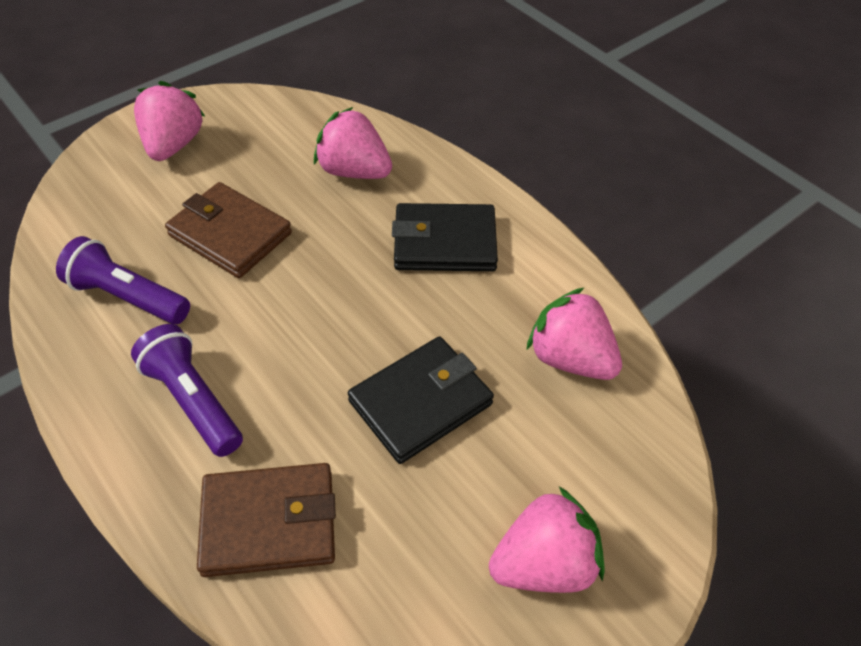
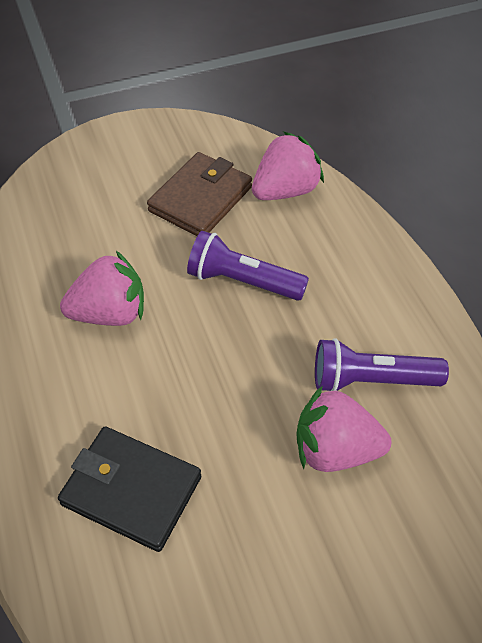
black wallet: [348,337,494,464] [392,203,498,271] = 2 -> [58,426,201,552] = 1
brown wallet: [165,182,292,278] [197,463,336,577] = 2 -> [147,152,252,236] = 1
pink strawberry: [134,81,205,161] [314,107,392,179] [489,487,605,593] [527,287,622,380] = 4 -> [60,251,144,326] [252,131,324,200] [296,385,391,472] = 3

